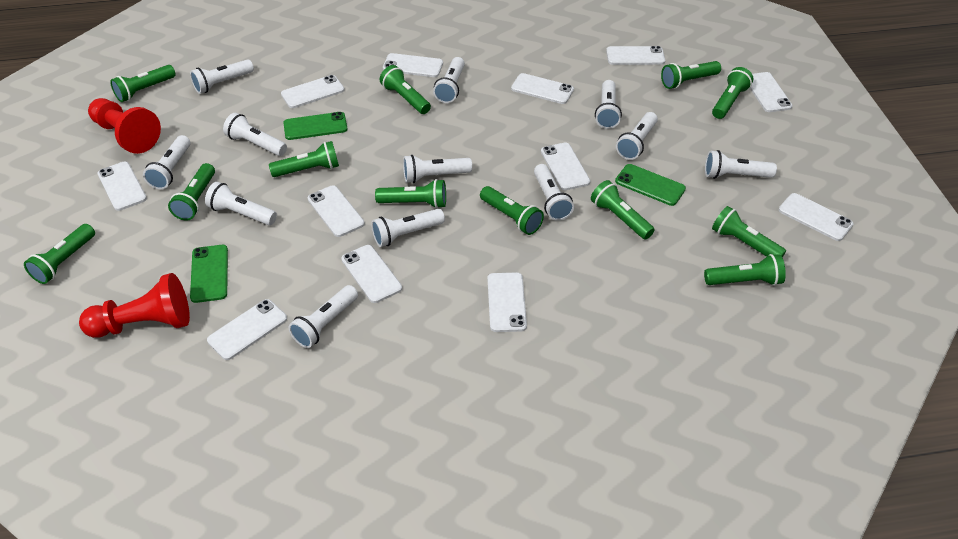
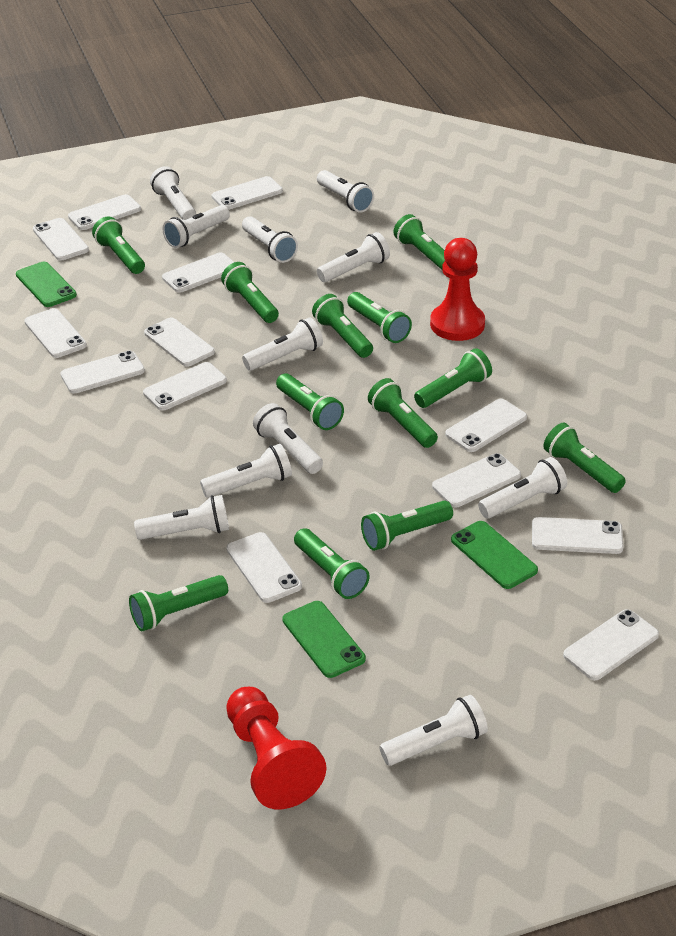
white flashlight: [143,135,191,189] [190,59,254,94] [205,182,277,225] [223,113,287,156] [289,285,358,348] [371,209,445,247] [403,155,472,183] [433,57,465,103] [534,164,574,221] [595,80,622,129] [616,112,658,160] [705,150,777,179] = 12 -> [134,495,229,540] [150,166,196,220] [163,205,230,248] [200,444,292,498] [242,216,298,263] [242,317,323,371] [253,403,323,474] [317,170,374,212] [317,232,390,282] [379,695,488,766] [478,457,567,518] = 11
white phone: [97,161,147,211] [207,299,287,360] [281,75,344,108] [308,185,365,237] [341,245,402,303] [383,53,443,77] [487,272,527,332] [511,73,574,104] [541,142,590,190] [606,46,665,65] [750,72,793,112] [779,193,854,241] = 12 -> [24,308,87,358] [33,218,89,261] [61,351,145,394] [68,194,141,230] [143,362,227,411] [144,318,215,367] [162,252,234,293] [211,176,283,210] [226,532,302,603] [432,453,521,507] [445,399,527,452] [532,517,623,554] [563,609,659,680] = 13

